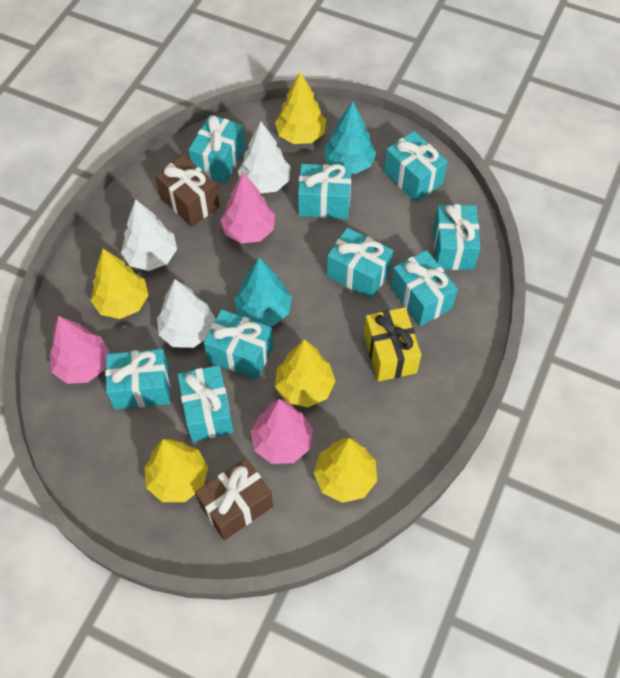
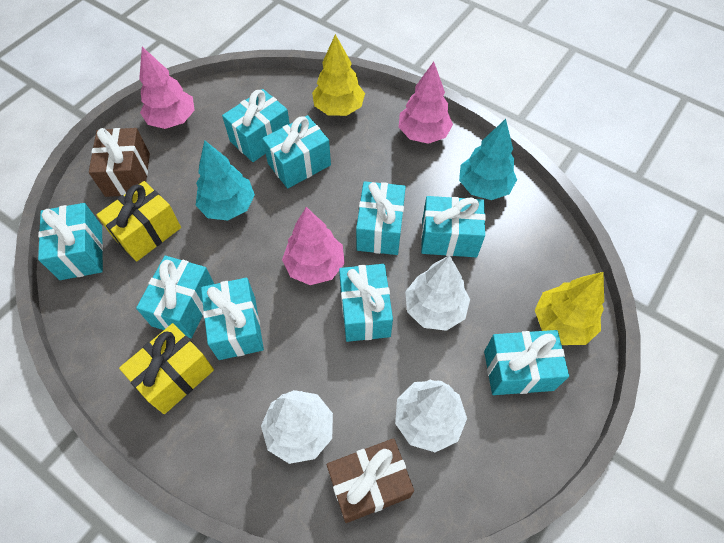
yellow gift: [364,307,421,382] = 1 -> [96,181,181,262] [119,323,214,414] = 2
yellow tree: [90,249,148,319] [144,439,208,502] [275,72,326,144] [275,339,336,407] [314,438,377,503] = 5 -> [312,34,365,116] [535,272,604,345] = 2

